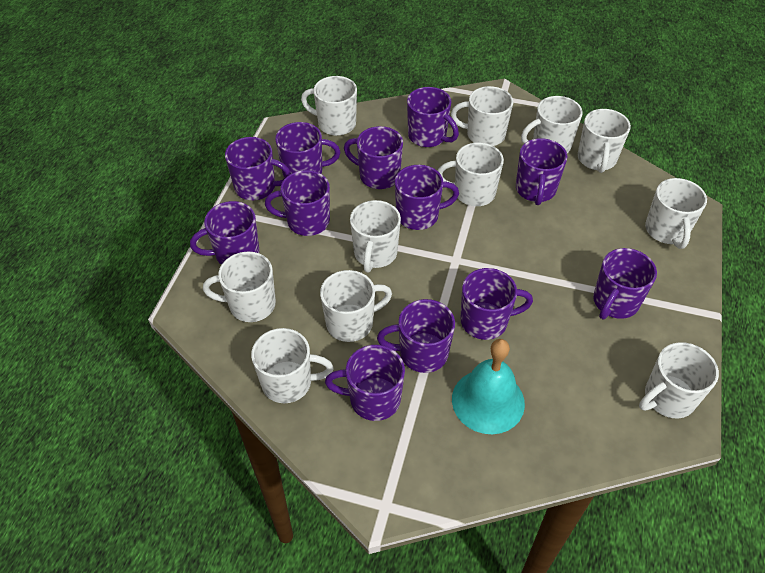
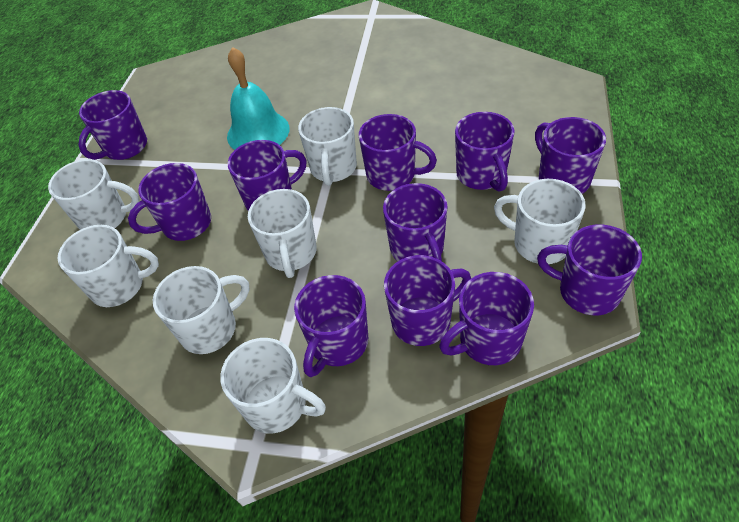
purple mug: [190,201,260,265] [225,137,291,200] [265,170,330,236] [275,122,340,178] [325,345,405,421] [344,126,403,189] [377,299,455,373] [395,165,459,230] [407,87,459,147] [461,268,533,340] [516,138,567,205] [593,248,657,319] = 12 -> [79,90,147,160] [128,163,211,241] [228,140,307,211] [294,275,368,377] [359,114,437,191] [383,183,448,261] [384,255,471,346] [439,272,534,365] [455,112,515,192] [535,117,606,194] [537,225,642,315] = 11
white mug: [203,252,276,322] [251,328,334,403] [301,76,357,136] [320,270,392,342] [350,200,401,273] [438,142,504,206] [451,86,513,146] [521,96,583,153] [578,109,631,173] [639,342,719,418] [645,178,707,249] = 11 -> [48,159,139,230] [58,225,159,307] [153,266,249,354] [220,338,326,433] [248,189,317,278] [298,107,357,186] [494,179,586,264] = 7

